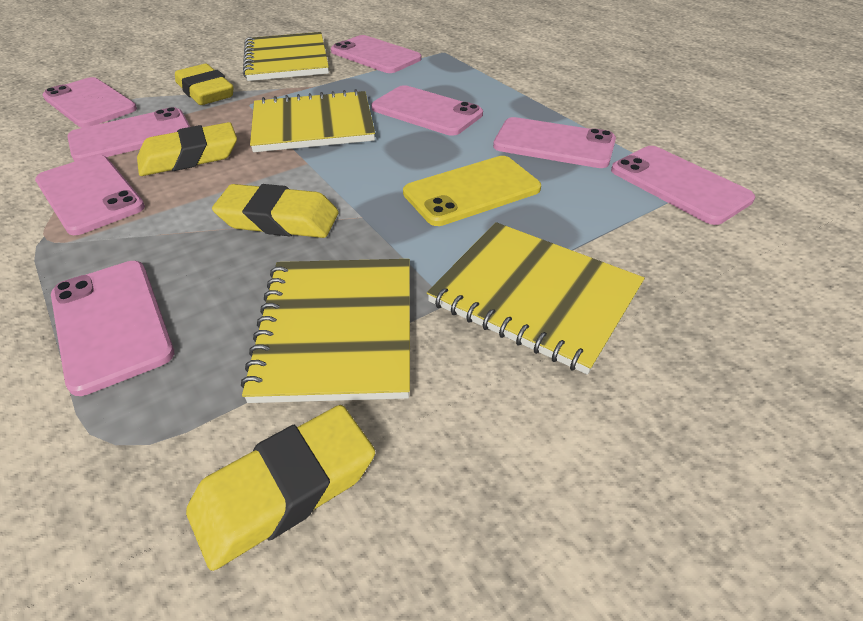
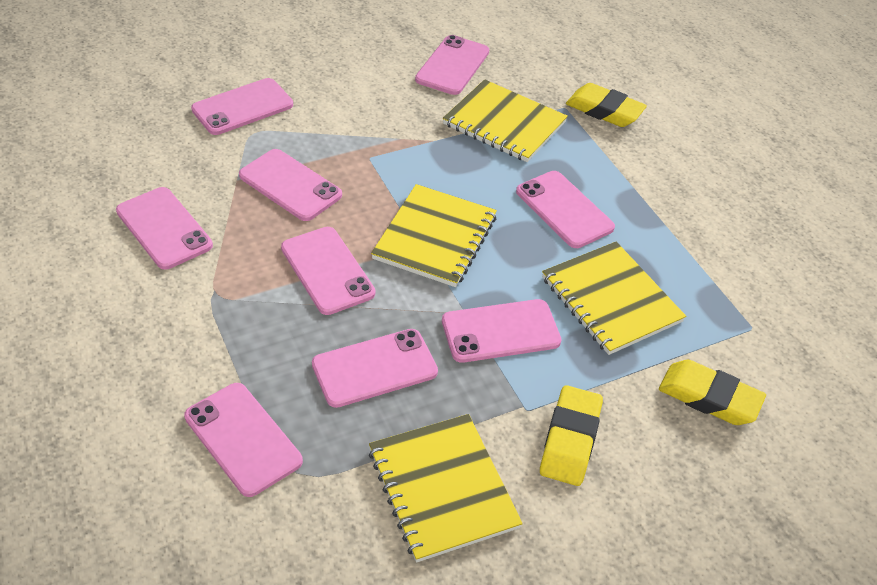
pink phone: [35,155,145,235] [42,77,137,128] [51,261,174,396] [67,107,190,161] [331,35,421,73] [371,85,483,136] [493,117,616,168] [611,146,755,225] = 8 -> [116,187,213,270] [184,383,303,497] [191,78,293,135] [239,149,342,221] [281,227,376,315] [312,329,438,408] [415,35,489,95] [442,299,561,363] [516,171,615,248] = 9
yellow eraser: [137,122,237,176] [175,64,234,105] [186,405,375,571] [212,184,339,238] = 4 -> [540,385,603,486] [566,83,647,127] [659,360,766,425] = 3
yellow phone: [403,156,541,226] = 1 -> none = 0

